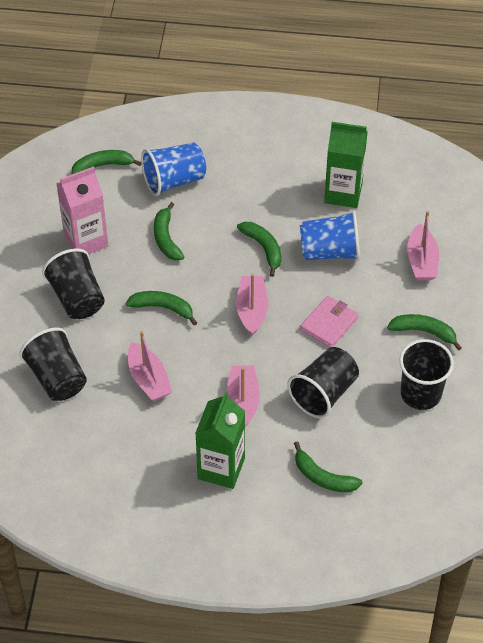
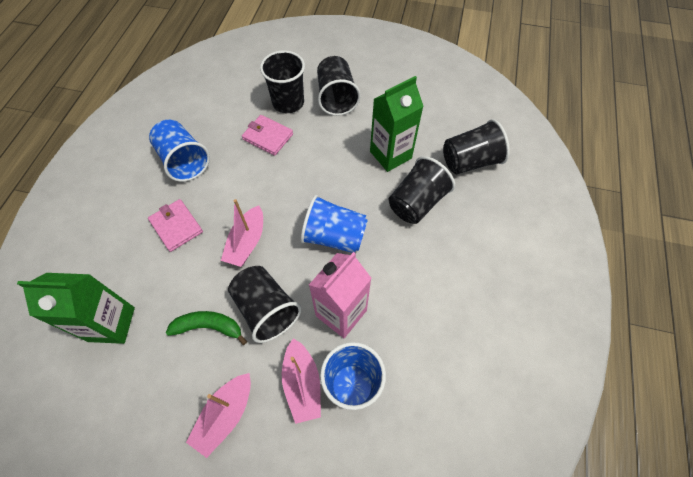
black cup: [19,328,87,401] [42,248,105,319] [287,347,359,418] [400,339,454,410] = 4 -> [228,266,302,343] [260,50,305,113] [317,56,361,116] [389,156,455,224] [443,119,510,174] = 5
blue cup: [141,142,206,196] [300,211,360,260] = 2 -> [149,120,210,182] [301,195,368,253] [320,342,386,410] = 3
green banana: [72,150,141,174] [126,291,197,325] [154,202,184,261] [237,222,282,277] [294,441,363,492] [387,314,462,351] = 6 -> [166,311,247,345] = 1
pink boat: [128,331,172,401] [226,366,260,427] [236,274,268,336] [407,211,439,281] = 4 -> [186,373,251,458] [221,199,263,267] [282,338,321,424] = 3
pink wallet: [300,296,359,348] = 1 -> [148,199,203,252] [242,115,293,156] = 2

